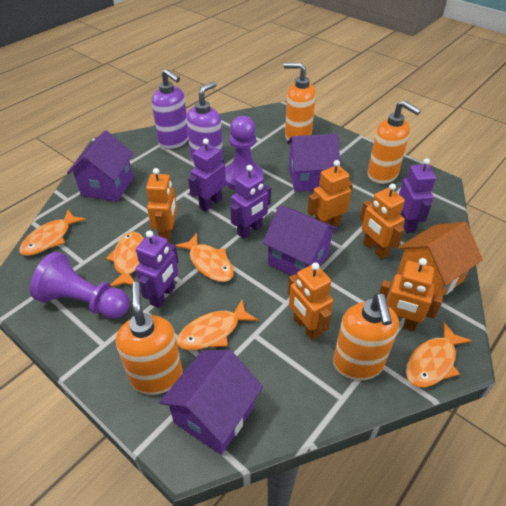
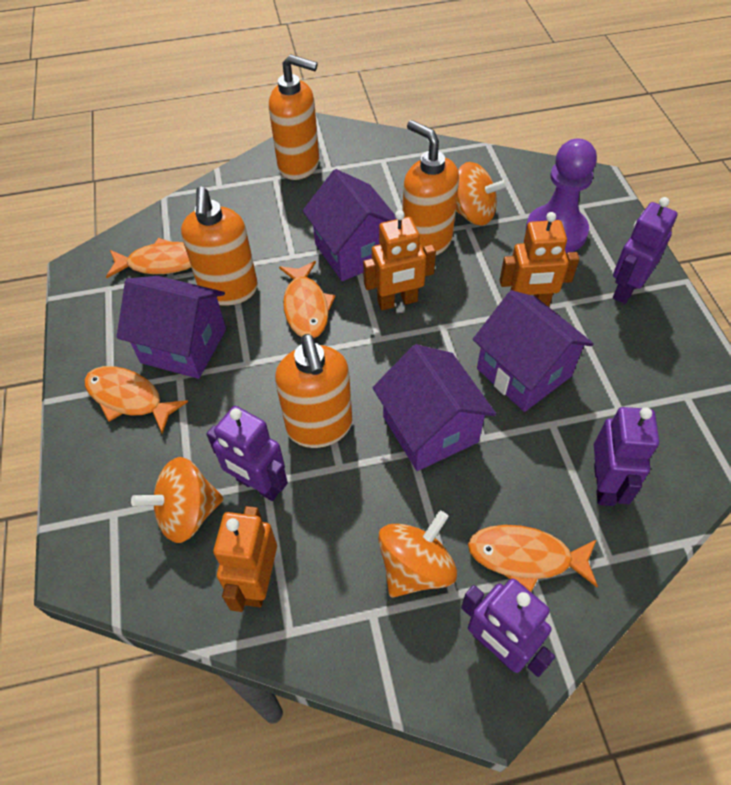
orange fish: [19,210,86,256] [106,232,144,287] [176,233,234,282] [177,300,258,350] [406,322,472,387] = 5 -> [84,366,188,434] [106,238,191,278] [279,261,335,338] [468,525,598,592] = 4
orange house: [397,222,483,299] = 1 -> none = 0
orange robot: [146,168,177,243] [288,262,333,340] [307,160,353,226] [360,183,405,259] [379,258,443,331] = 5 -> [213,506,277,612] [363,210,436,310] [500,212,579,307] = 3
orange spinning top: none = 0 -> [131,457,224,543] [378,510,457,598] [456,162,508,226] = 3
purple pawn: [30,252,130,319] [225,116,263,190] = 2 -> [526,138,597,254] = 1
purple soap dispenser: [152,69,188,149] [186,81,223,164] = 2 -> none = 0

